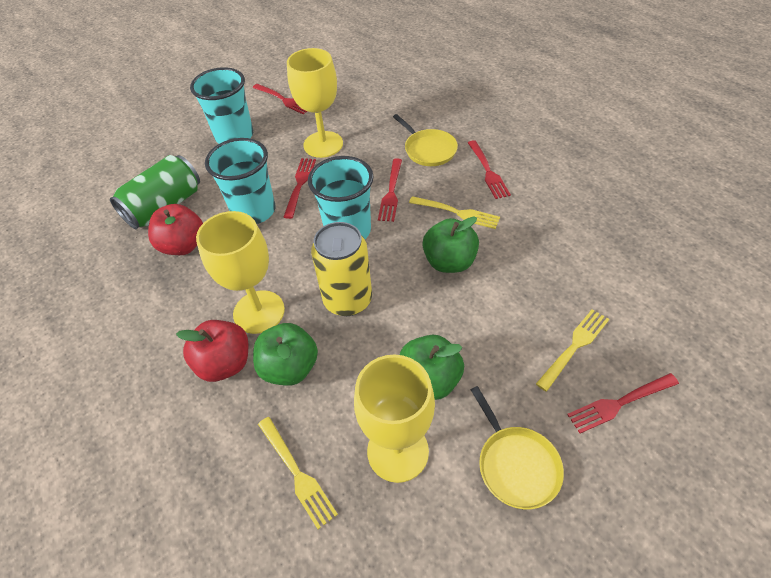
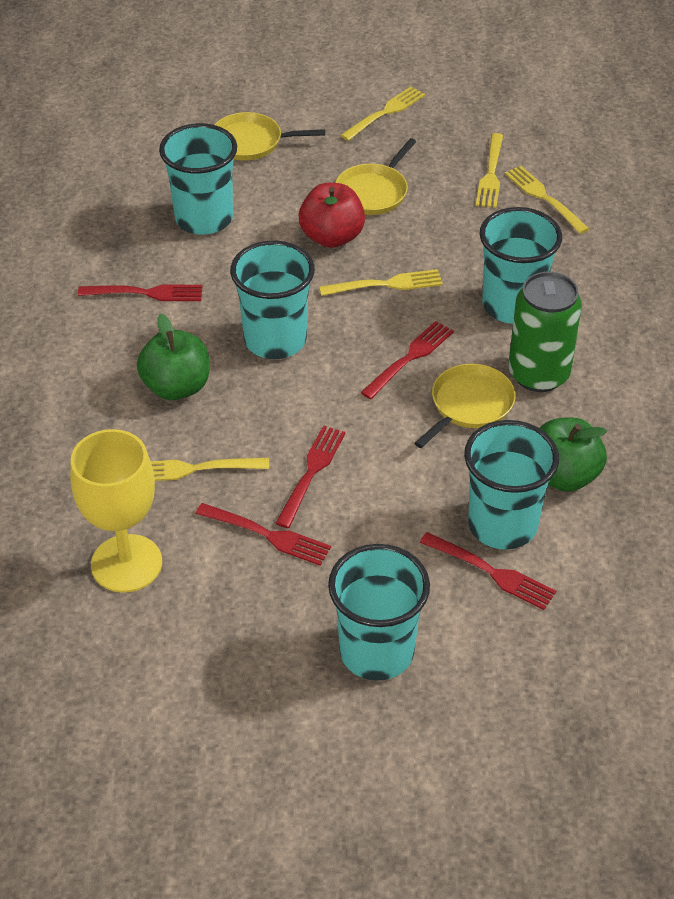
green apple: [253,323,318,386] [400,335,464,400] [422,216,479,273] = 3 -> [137,314,209,400] [540,417,607,492] = 2
red apple: [148,204,203,255] [176,320,248,382] = 2 -> [299,183,365,248] = 1
turquoise cup: [190,67,253,144] [205,138,275,224] [308,156,374,239] = 3 -> [159,123,237,235] [230,241,315,359] [328,544,430,681] [464,420,559,550] [479,207,562,324] = 5
yellow can: [311,222,372,316] = 1 -> none = 0
yellow fork: [258,417,338,529] [409,196,500,229] [536,309,609,392] = 3 -> [151,458,269,481] [319,269,443,296] [340,87,425,141] [476,133,503,208] [505,166,589,234] = 5
yellow goblet: [196,211,285,334] [287,48,343,158] [354,355,435,483] = 3 -> [70,429,162,593] = 1
yellow pan: [393,114,458,166] [471,386,564,509] = 2 -> [215,112,325,160] [335,138,416,215] [414,363,516,448] = 3

